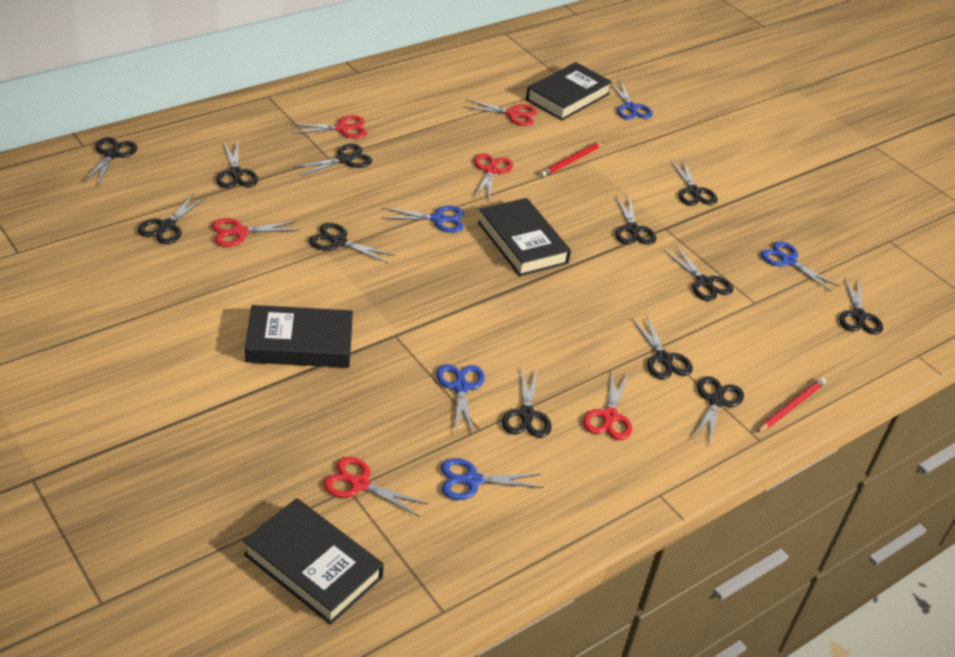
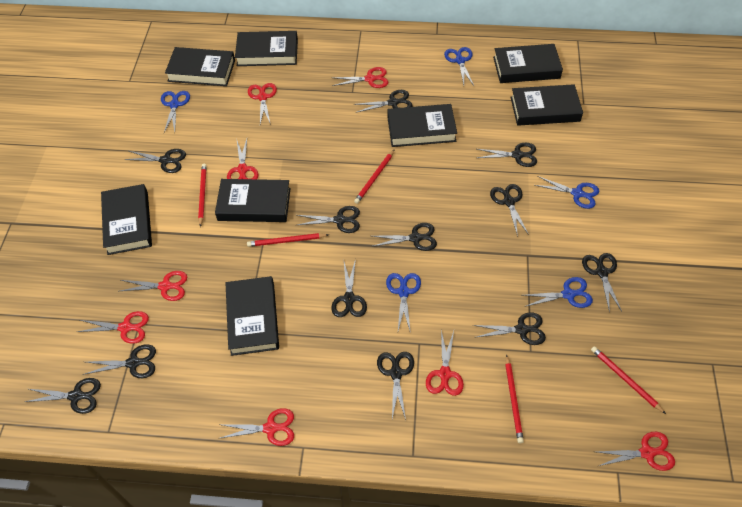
black book: [243,498,384,625] [245,305,353,368] [478,198,571,276] [526,62,612,120] = 4 -> [101,184,152,255] [165,47,235,86] [215,179,291,222] [226,276,279,356] [235,31,298,66] [387,104,457,147] [493,44,563,83] [511,84,583,126] = 8
red pencil: [540,142,604,177] [756,377,826,433] = 2 -> [198,164,207,227] [247,233,329,247] [354,149,395,204] [505,354,524,443] [591,346,666,414] = 5
red scissors: [211,218,299,247] [290,115,367,139] [323,456,428,517] [464,99,537,126] [474,153,513,201] [583,371,632,440] = 6 -> [77,311,149,344] [120,271,187,301] [218,408,294,446] [227,139,258,179] [248,83,277,125] [332,67,388,88] [426,330,464,396] [597,432,675,471] = 8

